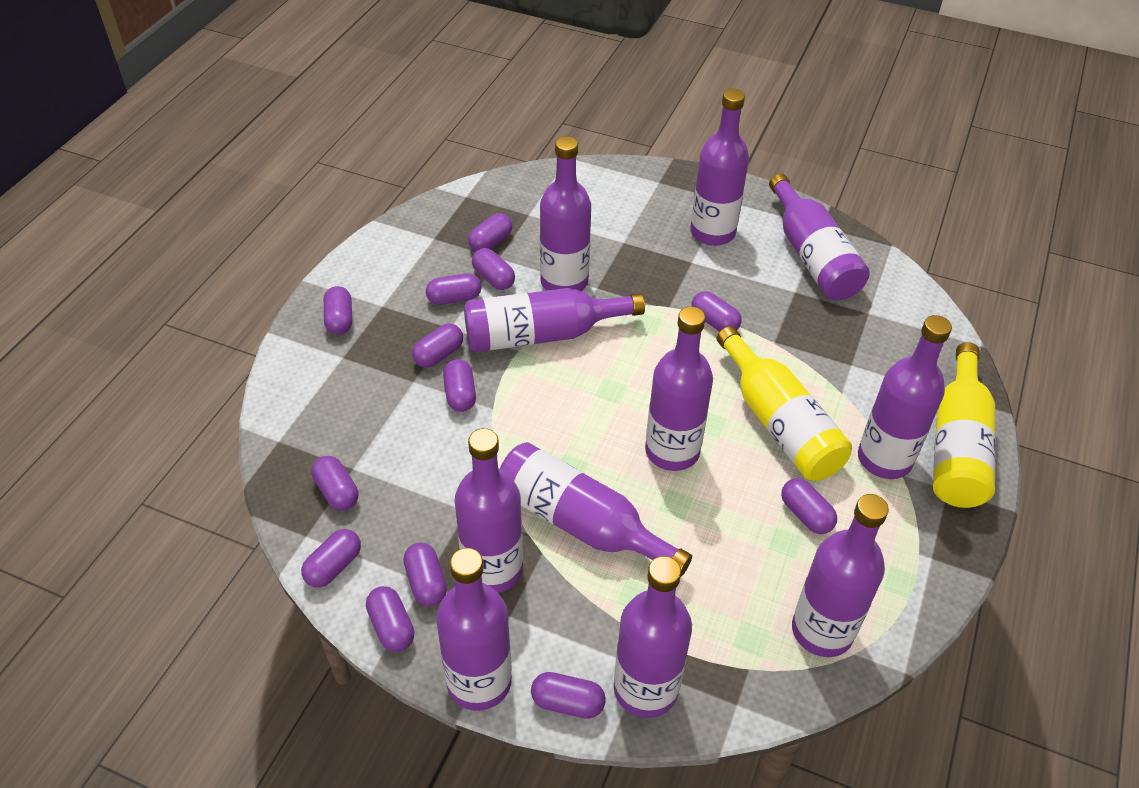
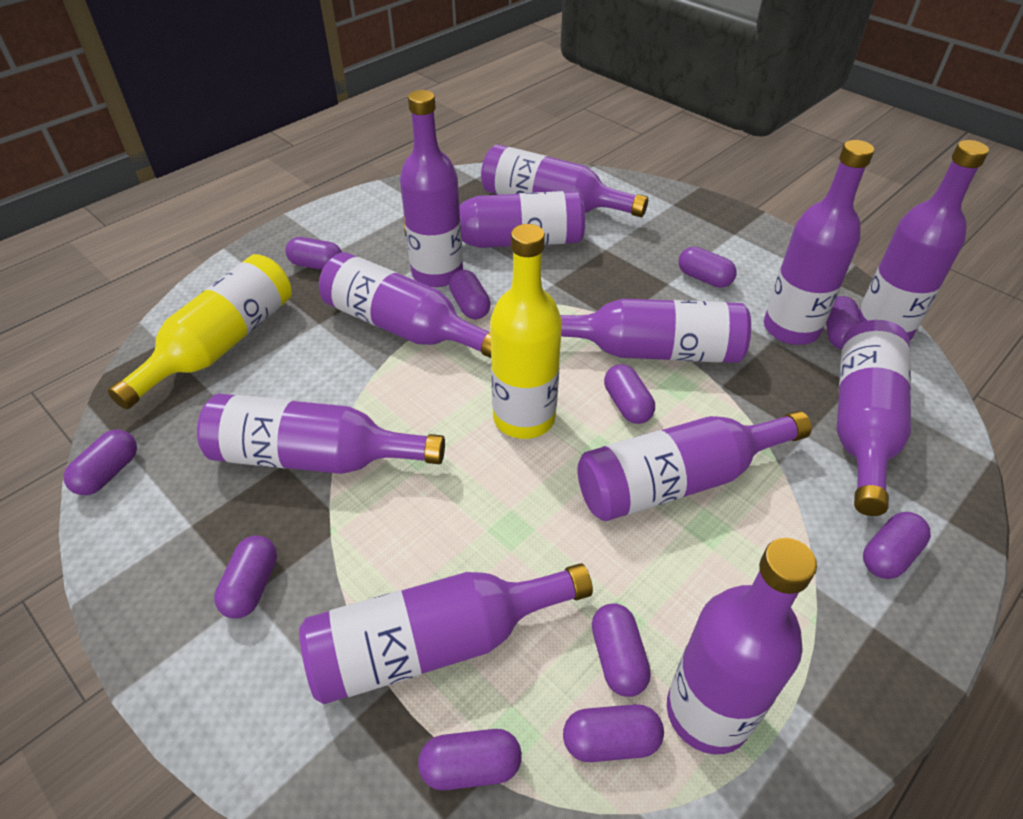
purple bottle: [436,548,512,711] [455,428,523,593] [464,288,645,352] [500,442,692,576] [540,136,591,291] [614,556,692,718] [645,306,713,471] [690,89,749,246] [769,173,870,300] [792,494,889,657] [858,315,952,479] = 11 -> [197,394,445,474] [299,563,593,704] [319,252,491,358] [400,90,463,287] [404,191,585,248] [481,144,648,217] [560,299,751,363] [578,411,812,521] [667,538,817,755] [764,140,874,345] [837,320,911,516] [859,140,989,341] = 12
purple capsule: [301,529,361,587] [311,456,358,511] [324,286,352,335] [366,586,415,652] [403,543,447,607] [412,323,463,368] [426,273,481,305] [443,359,476,412] [468,213,512,252] [472,248,515,290] [531,672,606,719] [692,291,742,332] [781,478,837,534] = 13 -> [64,430,137,495] [214,535,277,618] [286,237,342,270] [418,729,522,790] [449,270,491,319] [563,704,664,762] [592,603,651,697] [604,364,655,424] [679,247,737,288] [826,296,861,349] [863,512,931,579] = 11

